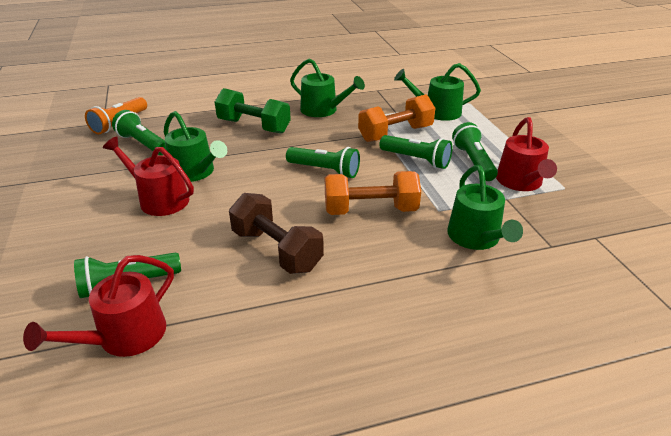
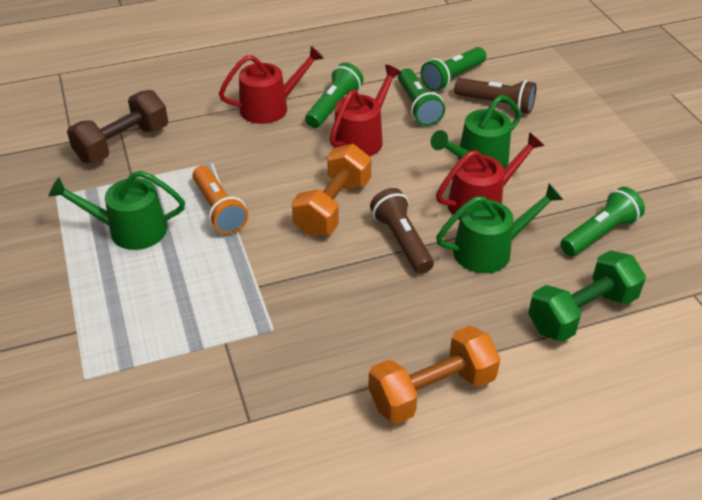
brown flashlight: none = 0 -> [370,188,434,274] [454,78,536,114] = 2
green flashlight: [74,252,181,298] [112,110,166,155] [286,147,360,178] [379,135,453,169] [452,122,498,181] = 5 -> [305,63,363,128] [398,68,445,126] [421,47,486,91] [560,187,645,256] = 4
green watering can: [164,111,228,182] [290,58,365,117] [394,63,481,121] [447,165,523,250] = 4 -> [49,171,185,250] [431,95,521,169] [436,184,563,273] = 3

